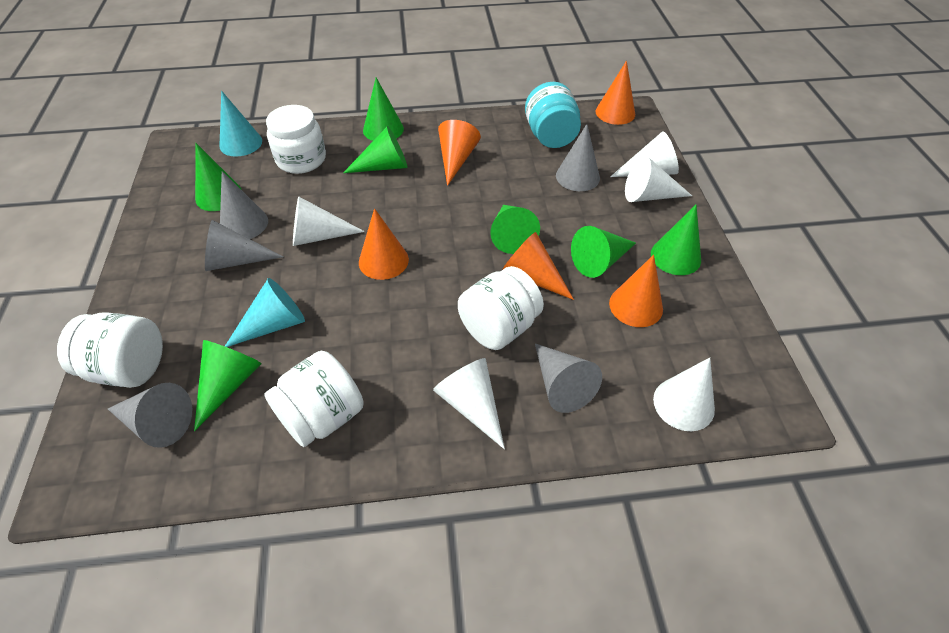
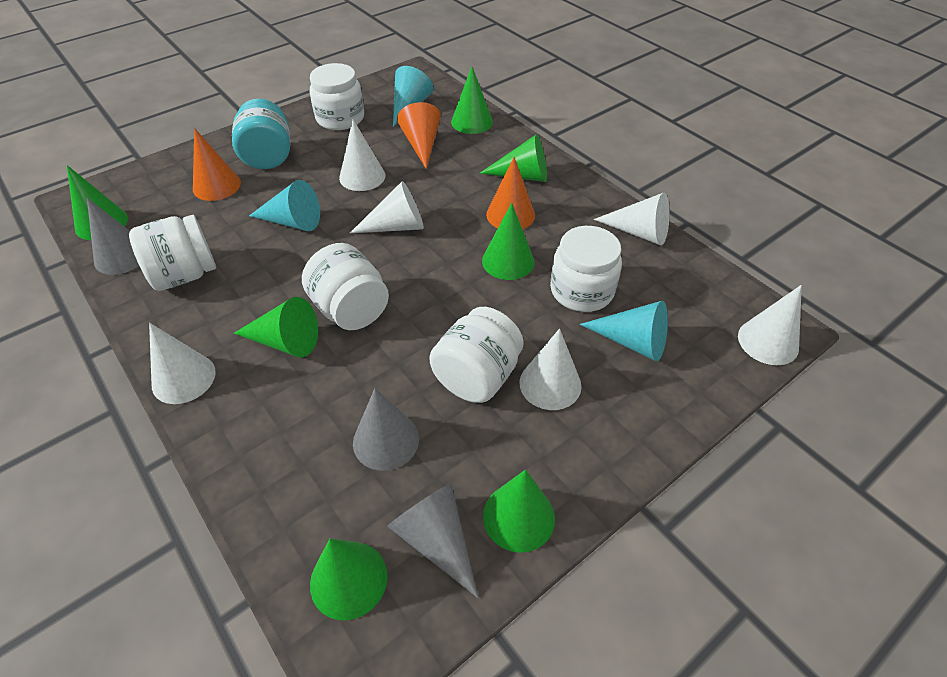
grey cone: [108,383,192,448] [205,220,283,271] [220,171,268,239] [535,343,602,413] [556,124,600,191] = 5 -> [87,198,139,275] [353,388,419,471] [387,483,478,598] = 3
orange cone: [359,208,409,280] [438,120,481,186] [502,232,574,300] [596,61,635,125] [609,255,663,327] = 5 -> [193,128,241,201] [397,102,441,169] [486,157,535,230] = 3
turquoise cone: [219,91,262,157] [225,278,305,347] = 2 -> [249,180,320,231] [393,66,434,127] [580,301,668,362] = 3
white cone: [293,196,365,246] [433,358,505,449] [610,131,679,177] [625,156,692,202] [653,358,715,431] = 5 -> [149,323,216,404] [339,120,386,191] [350,181,424,233] [519,328,582,410] [594,193,670,246] [738,285,802,365] = 6
white jar: [57,313,163,388] [264,351,364,447] [266,105,326,174] [458,266,544,350] = 4 -> [129,215,216,291] [302,243,389,330] [310,63,364,130] [429,307,524,403] [550,226,622,312] = 5

